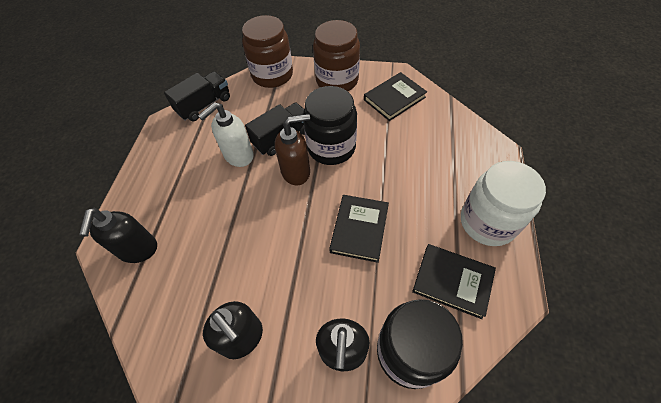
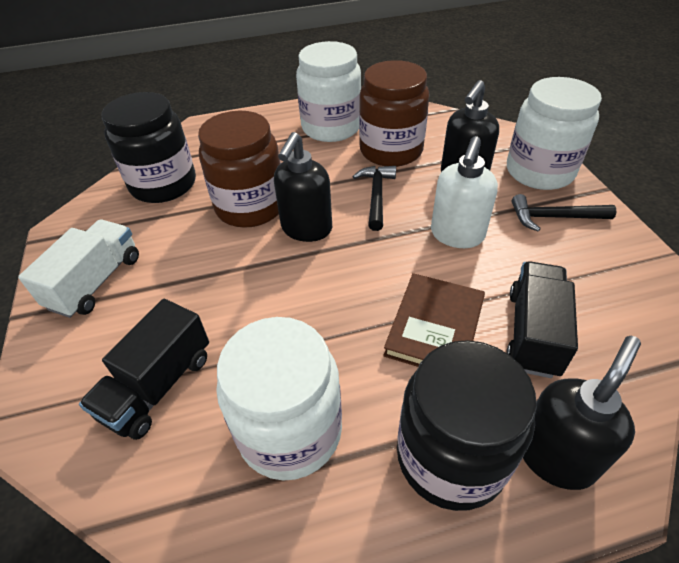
black book: [329,195,389,263] [364,72,427,121] [412,244,496,319] = 3 -> none = 0
black hammer: none = 0 -> [352,166,396,231] [511,194,616,232] = 2
brown book: none = 0 -> [383,273,485,367] = 1
brown soap dispenser: [275,114,310,185] = 1 -> none = 0
white jar: [461,161,546,246] = 1 -> [217,317,342,481] [296,41,361,142] [507,77,602,190] = 3
white truck: none = 0 -> [18,220,139,318] = 1

